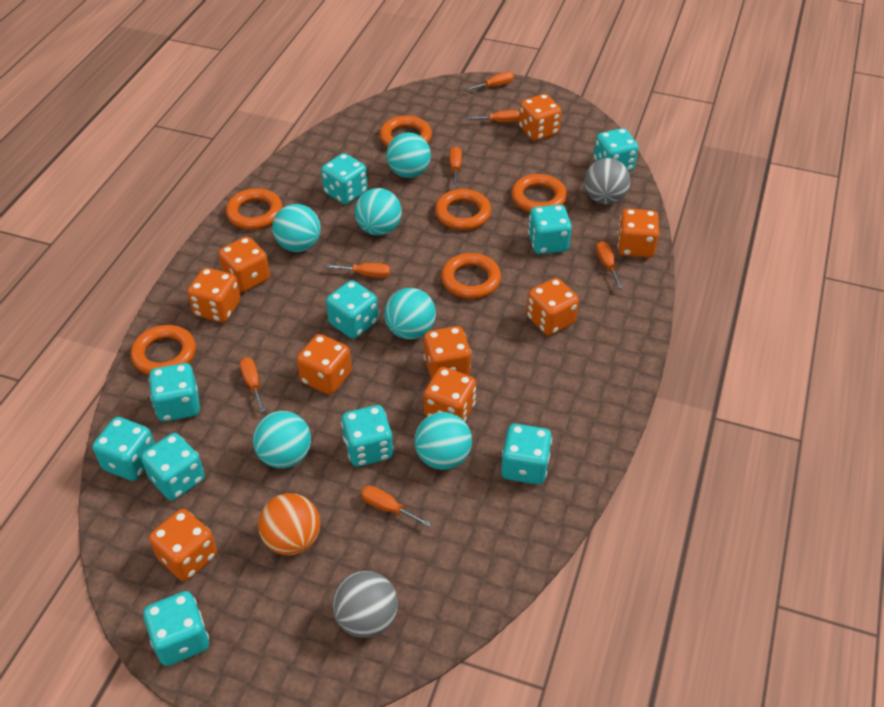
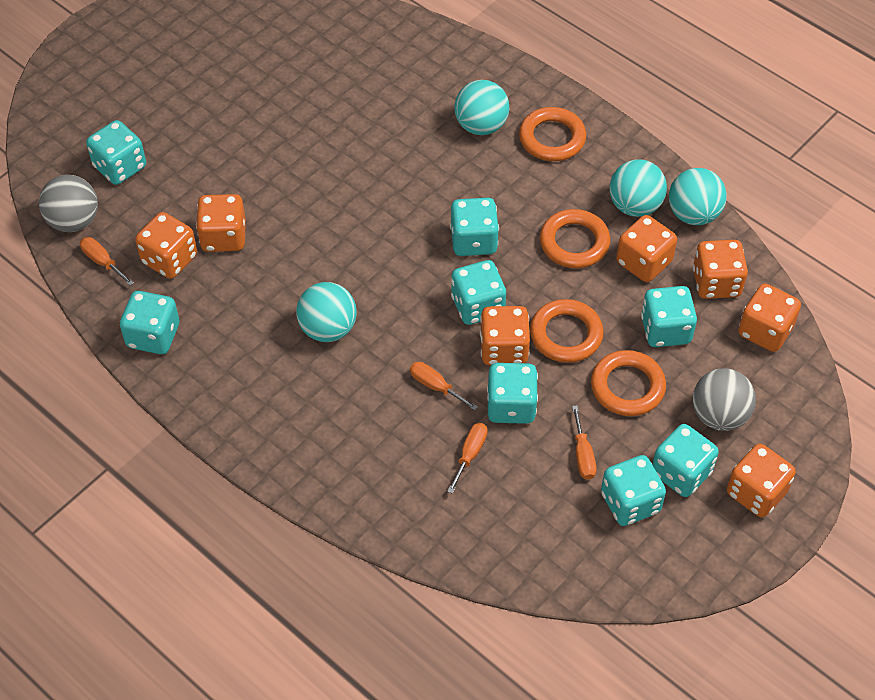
orange ball: [258,493,320,555] = 1 -> none = 0
orange dice: [149,509,217,581] [187,268,241,323] [218,237,270,292] [297,334,352,395] [424,326,471,379] [424,367,476,422] [519,94,562,141] [526,278,579,336] [617,209,659,258] = 9 -> [135,212,197,279] [196,194,246,252] [480,306,530,365] [616,215,677,282] [693,240,748,299] [727,444,796,518] [738,284,801,352] = 7
orange ring: [131,325,196,375] [226,188,283,230] [380,115,432,147] [435,189,491,230] [441,253,501,299] [511,174,567,213] = 6 -> [519,107,586,161] [530,299,604,363] [540,209,610,268] [591,350,666,416] = 4
orange screwdriver: [240,357,266,412] [326,263,390,278] [361,486,431,527] [450,147,462,187] [465,72,514,91] [465,110,519,122] [596,241,623,288] = 7 -> [80,237,134,286] [410,362,478,411] [447,423,488,494] [572,405,596,480] = 4
turquoise ball: [253,411,311,469] [272,204,321,252] [355,188,402,236] [384,288,436,339] [386,132,431,178] [414,412,472,470] = 6 -> [296,282,357,342] [454,80,509,135] [609,160,667,217] [669,168,727,225] = 4
turquoise dice: [93,417,155,481] [141,433,205,500] [143,591,209,666] [149,363,200,422] [321,153,368,205] [326,280,378,339] [341,405,394,467] [501,424,552,485] [528,205,572,254] [594,128,638,172] = 10 -> [86,120,146,185] [120,291,179,354] [450,198,499,256] [451,260,506,325] [487,363,538,424] [601,455,666,526] [641,286,697,347] [652,424,719,497] = 8

